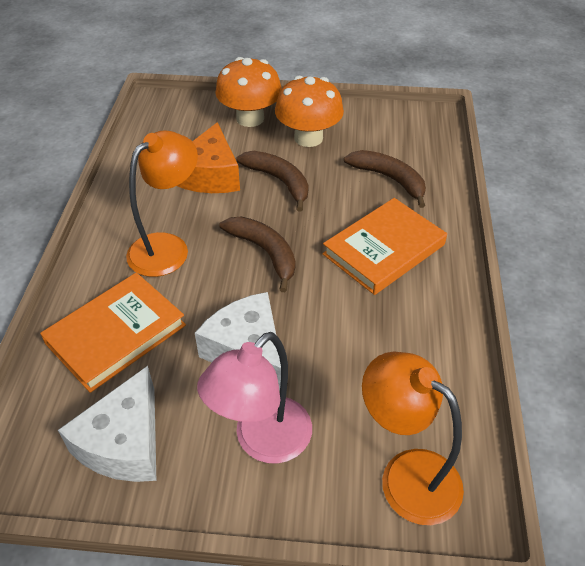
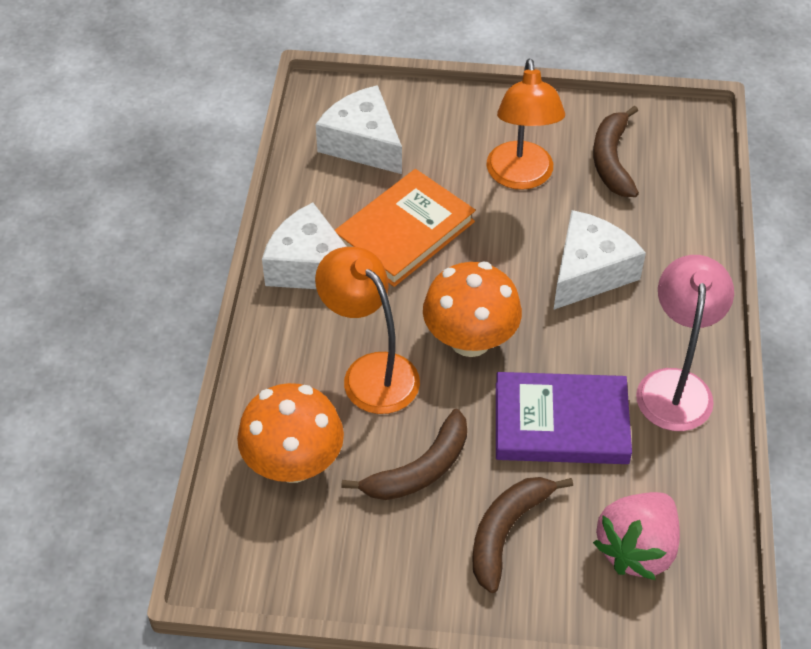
orange book: [40,273,186,393] [323,198,447,295] = 2 -> [335,169,476,287] = 1
orange cheese: [177,122,240,193] = 1 -> none = 0
pink strawberry: none = 0 -> [593,492,680,580] = 1
purple book: none = 0 -> [496,372,632,464] = 1
white cheese: [58,366,156,482] [195,292,281,391] = 2 -> [262,202,347,289] [316,85,402,174] [554,210,646,310] = 3

